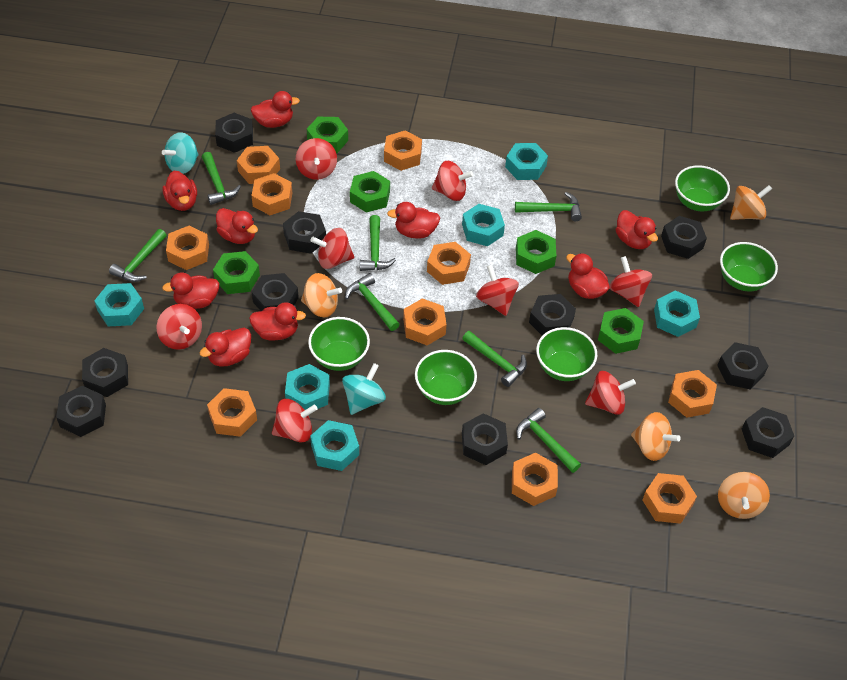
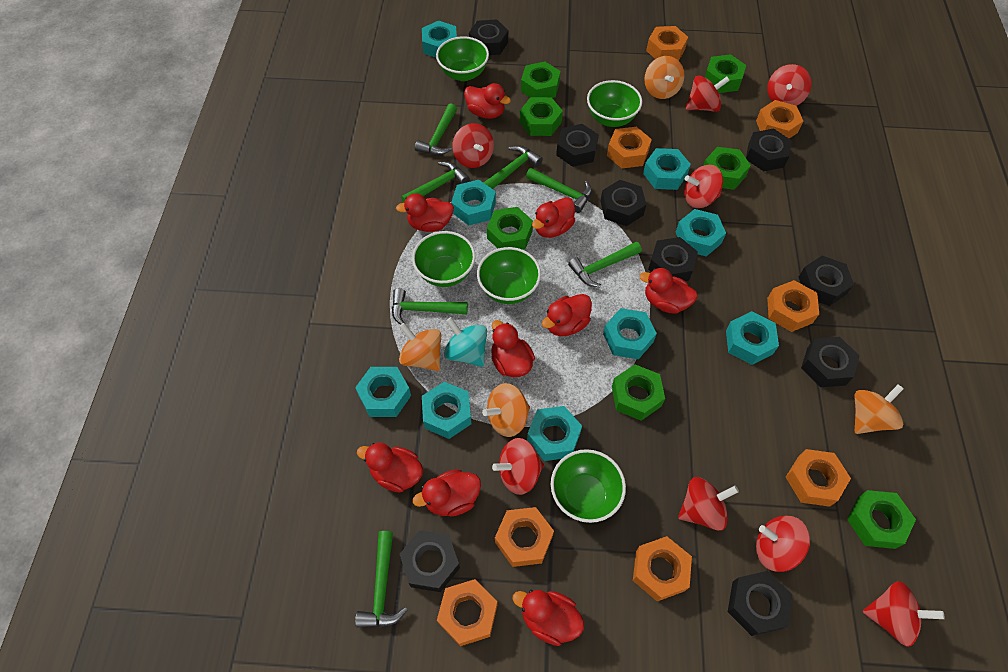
black nut: [56,386,106,437] [82,348,128,397] [215,113,253,153] [252,273,299,311] [283,211,326,254] [462,413,508,465] [529,294,576,335] [661,216,707,259] [717,342,768,390] [742,407,794,458] = 10 -> [400,530,460,592] [469,19,508,55] [556,124,599,167] [600,180,647,226] [648,237,698,281] [728,571,792,636] [746,128,792,171] [799,256,854,306] [801,337,859,387] = 9
green nut: [213,251,260,294] [307,117,348,153] [350,171,390,213] [516,230,557,274] [598,308,644,354] = 5 -> [487,207,533,250] [520,97,563,136] [521,61,561,98] [612,364,665,421] [703,147,751,190] [705,54,746,93] [847,490,916,549] = 7
orange nut: [166,226,209,270] [207,388,257,437] [237,146,280,184] [251,173,292,215] [384,130,422,171] [403,298,447,345] [427,242,471,285] [512,453,558,506] [643,473,697,524] [668,370,717,418] = 10 -> [437,579,497,646] [495,507,554,567] [607,127,652,168] [633,536,692,601] [646,26,688,61] [756,100,803,138] [767,280,819,332] [786,449,851,507] = 8
turquoise nut: [94,283,144,326] [285,364,330,410] [310,420,359,471] [462,204,505,246] [505,143,548,180] [654,290,700,337] = 6 -> [355,367,411,417] [422,21,457,58] [422,382,471,439] [451,180,496,225] [527,406,582,461] [603,308,657,359] [643,148,691,190] [676,209,726,256] [726,311,779,365] = 9
turquoise spinning top: [162,132,199,174] [342,363,386,415] = 2 -> [444,317,487,367] = 1

